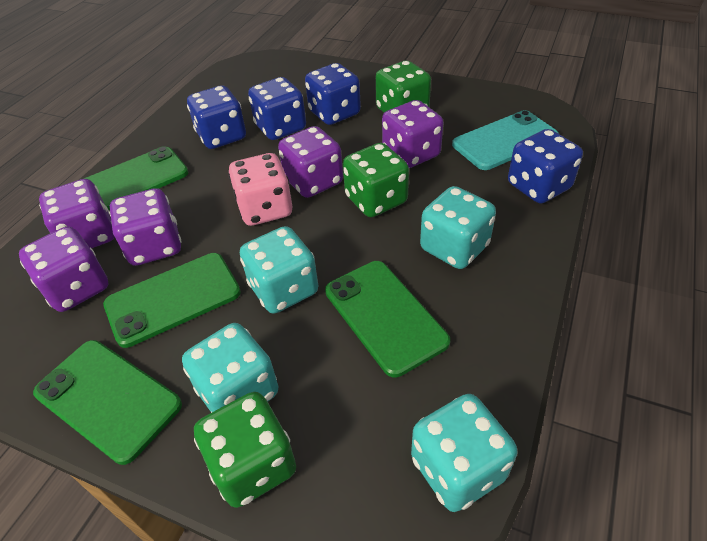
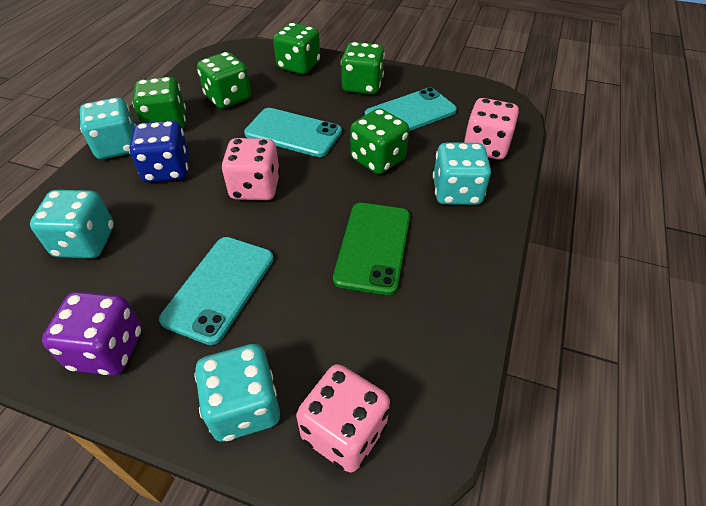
blue dice: [187,85,246,149] [248,77,306,140] [305,63,361,125] [508,129,583,203] = 4 -> [129,120,189,183] = 1
green dice: [194,392,296,508] [343,143,409,217] [375,60,431,113] = 3 -> [132,77,186,129] [197,52,251,109] [273,23,320,75] [341,42,385,95] [350,108,409,174] = 5
green phone: [33,340,182,465] [84,146,188,210] [103,253,241,348] [325,261,450,377] = 4 -> [333,203,410,295] = 1
pink dice: [228,153,292,226] = 1 -> [221,138,280,200] [296,364,390,472] [463,98,519,160] = 3
purple dice: [19,226,109,312] [39,179,115,248] [109,188,182,266] [278,126,343,198] [382,100,443,168] = 5 -> [42,291,142,376] = 1
turquoise phone: [452,110,559,170] = 1 -> [159,237,274,345] [244,108,342,157] [365,87,457,131] = 3

